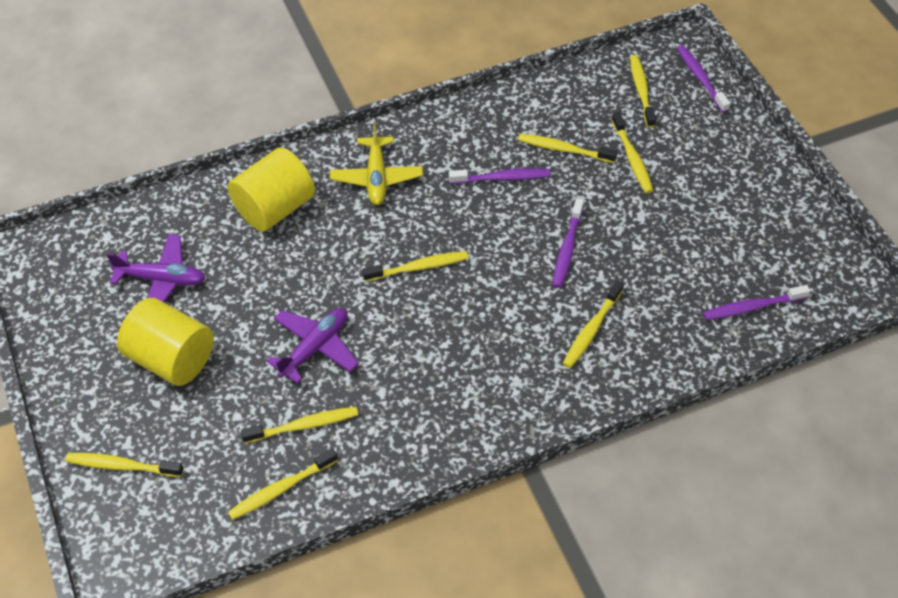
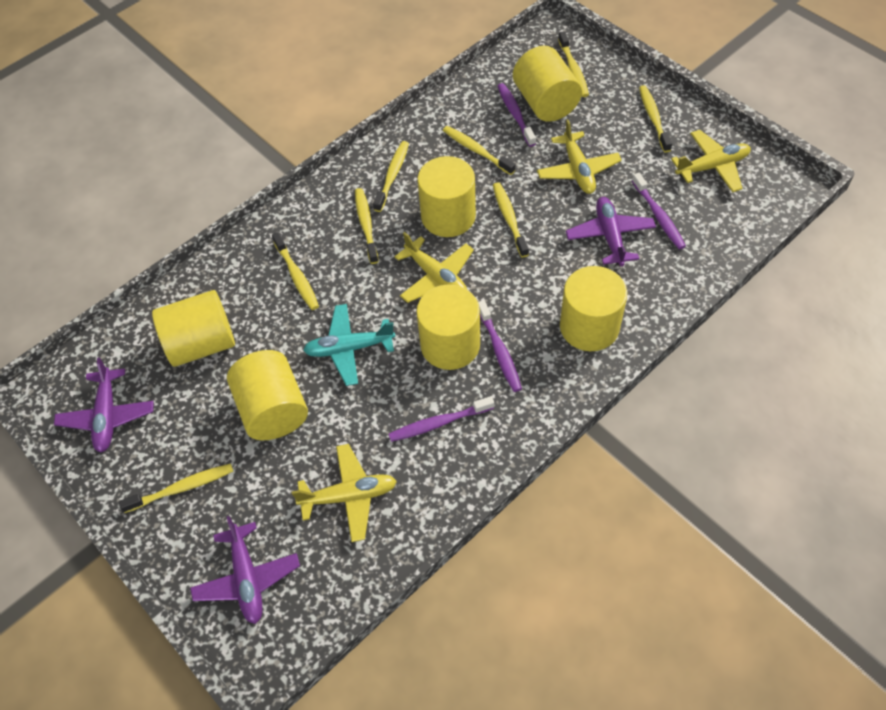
purple plane: [107,234,205,302] [267,308,359,384] = 2 -> [54,357,154,453] [190,516,300,624] [566,197,656,266] = 3
turquoise plane: none = 0 -> [303,304,395,386] = 1
yellow cylinder: [117,298,214,386] [228,147,315,232] = 2 -> [152,290,235,367] [227,350,308,440] [416,285,480,370] [417,156,476,237] [513,46,582,122] [560,266,627,351] = 6
yellow plane: [330,122,423,205] = 1 -> [292,444,397,542] [394,232,474,303] [537,119,622,194] [671,130,751,193] = 4

